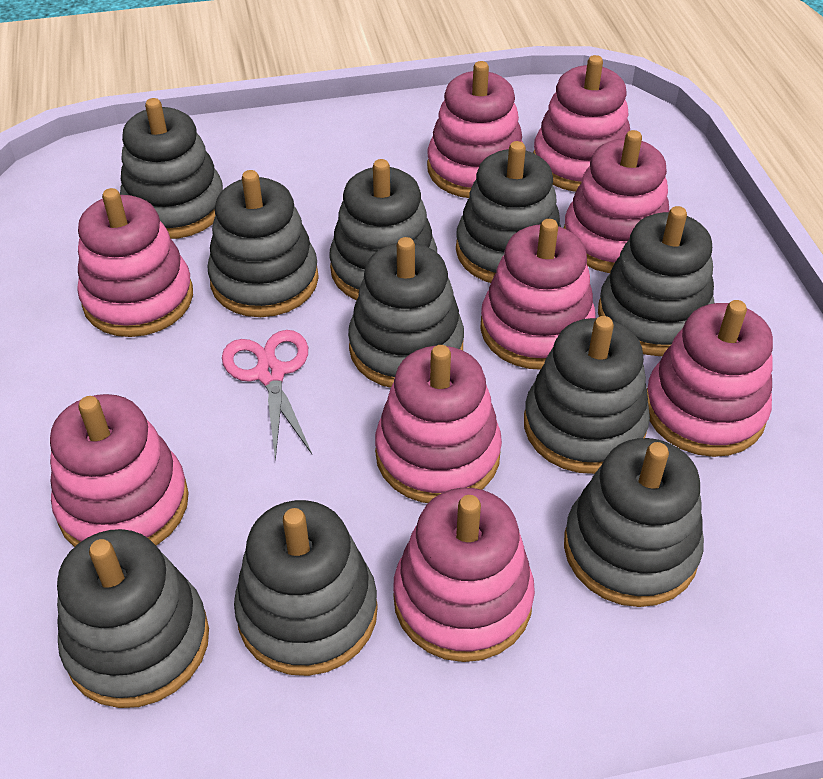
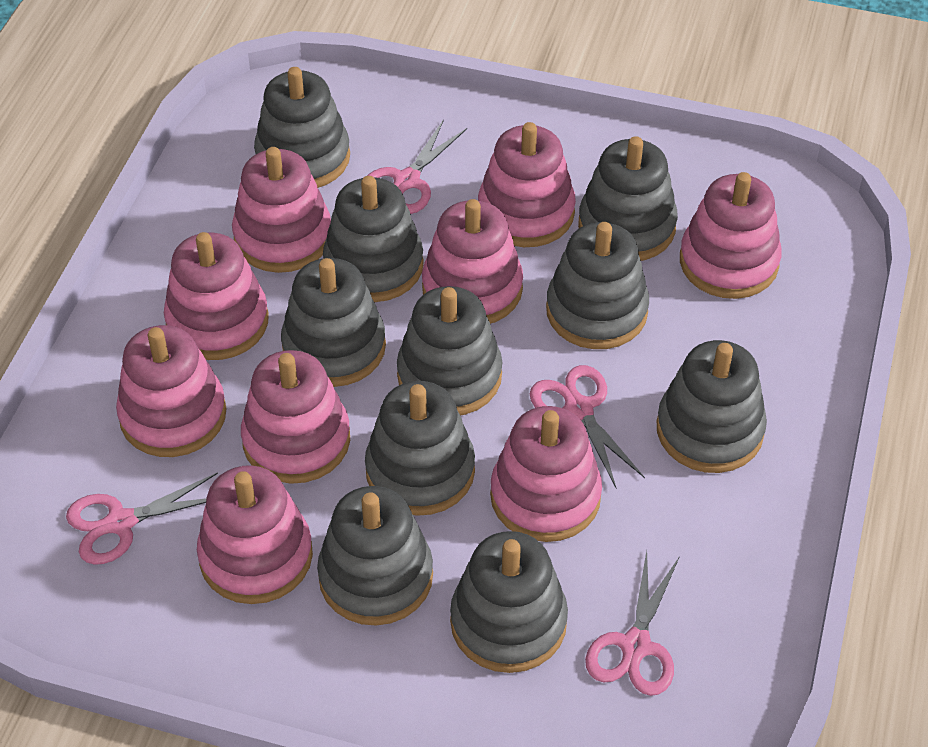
pink scissors: [222,330,312,462] = 1 -> [66,472,218,565] [367,119,467,214] [530,365,645,488] [585,551,680,696] = 4

